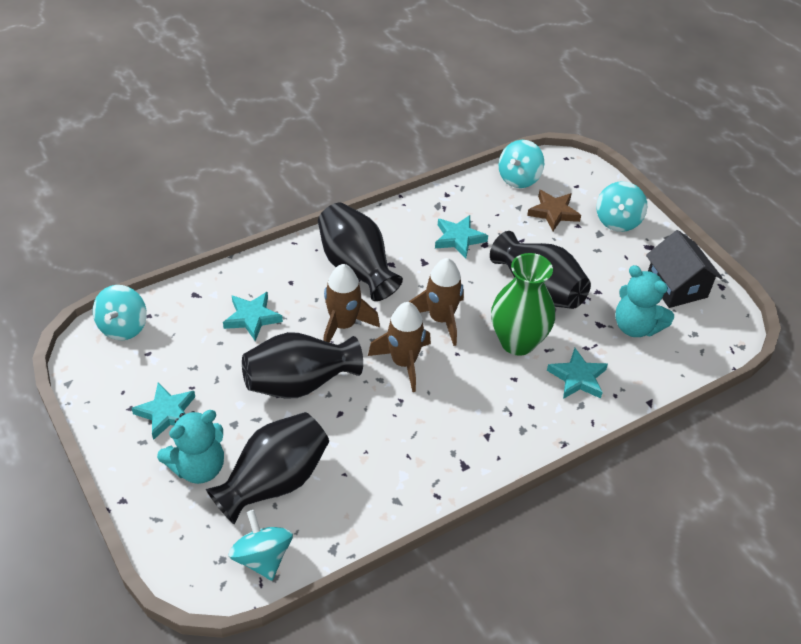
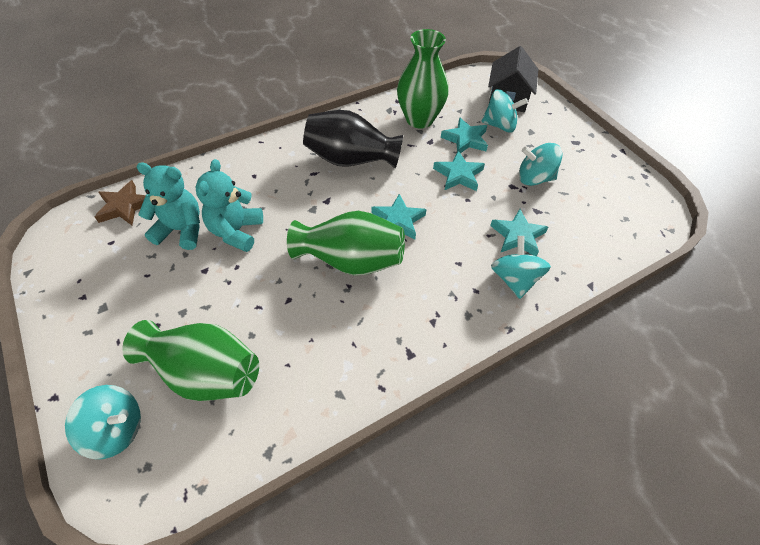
black vase: [206,412,329,524] [242,332,363,398] [318,203,403,301] [490,231,591,309] = 4 -> [303,110,403,168] = 1
brown rocket: [323,264,380,343] [368,302,431,392] [409,258,464,346] = 3 -> none = 0
green vase: [491,253,555,356] = 1 -> [122,320,259,401] [287,211,405,276] [397,29,449,128] = 3

